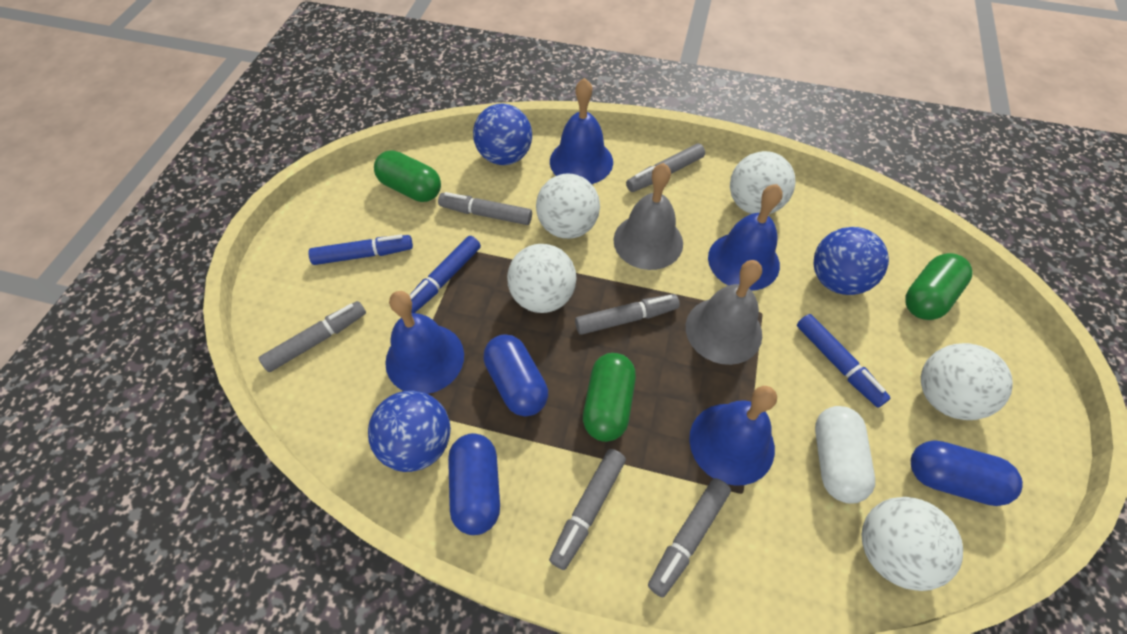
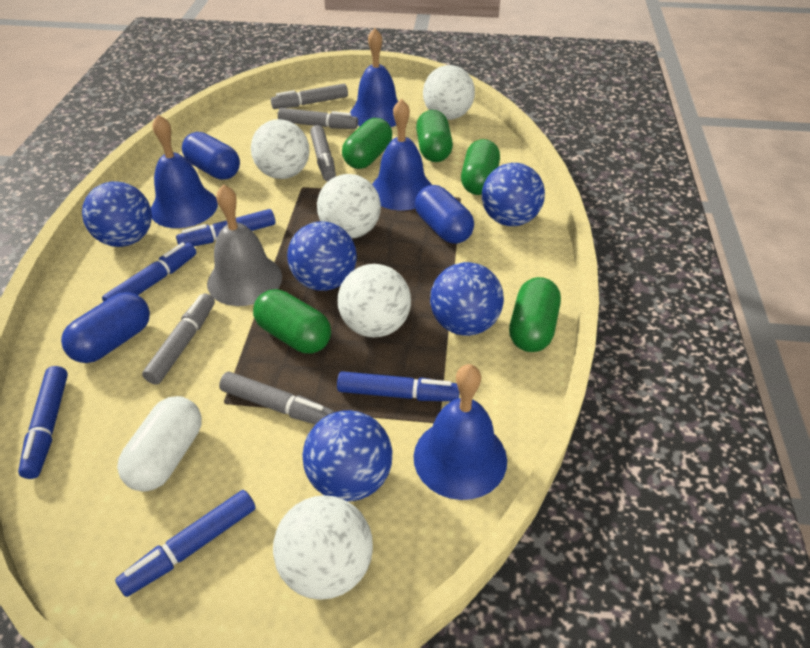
blue ball: [368,390,451,472] [473,104,532,165] [813,227,889,295] = 3 -> [82,181,152,247] [287,221,357,291] [302,410,392,501] [430,262,504,336] [482,163,545,226] = 5
blue marker: [308,235,413,265] [409,236,481,313] [797,314,890,407] = 3 -> [18,366,68,479] [102,242,196,302] [115,490,256,597] [176,209,275,246] [337,371,459,401] = 5
green capsule: [374,150,441,202] [583,353,636,442] [905,253,973,320] = 3 -> [253,289,331,354] [342,118,392,169] [416,110,453,162] [461,139,500,195] [509,277,561,352] = 5
grey bell: [614,163,683,270] [686,260,762,365] = 2 -> [207,184,282,306] = 1
grey marker: [259,301,366,372] [438,192,532,225] [549,449,626,570] [575,294,680,335] [626,143,705,192] [648,478,731,597] = 6 -> [142,293,215,385] [219,372,335,425] [271,84,348,109] [278,108,358,129] [310,125,336,182] = 5

